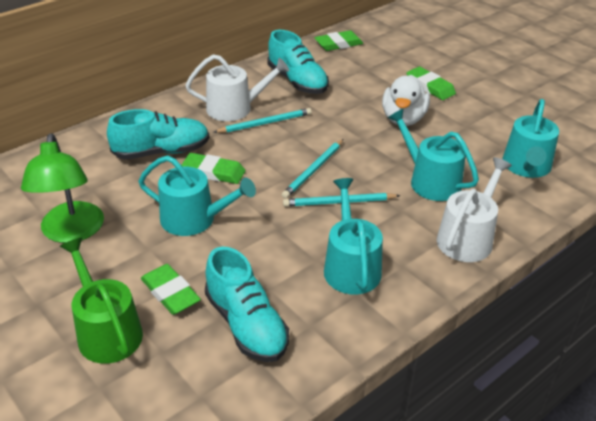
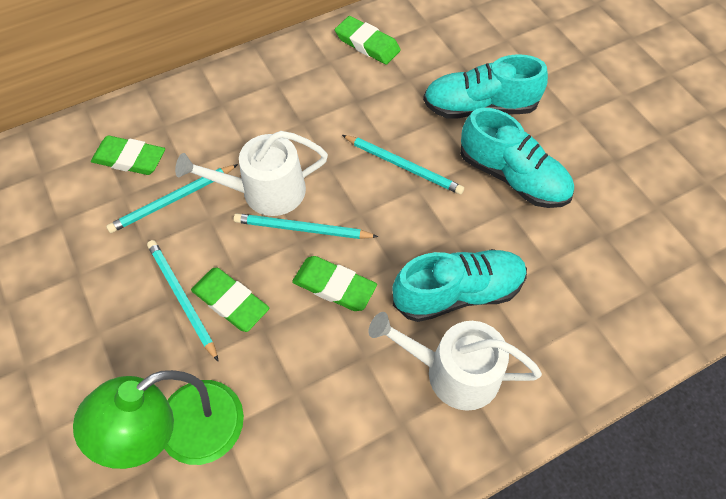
green watering can: [60,238,143,364] = 1 -> none = 0
turquoise pencil: [214,108,312,133] [282,139,344,199] [283,193,401,207] = 3 -> [106,164,238,233] [147,240,219,362] [234,213,378,239] [342,135,464,195] = 4
turquoise watering can: [138,155,256,236] [324,178,383,294] [388,108,479,201] [502,99,559,178] = 4 -> none = 0
white duck: [382,75,430,126] = 1 -> none = 0

